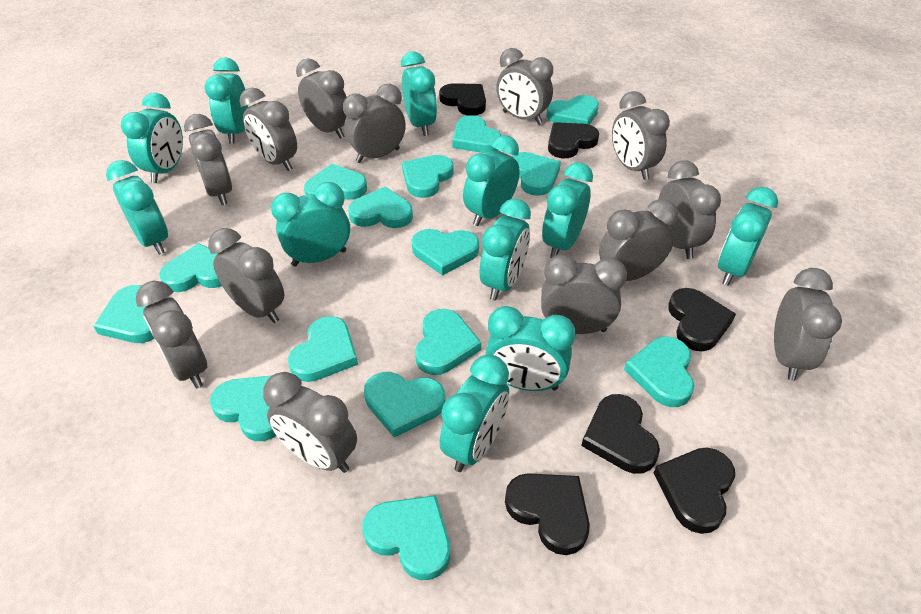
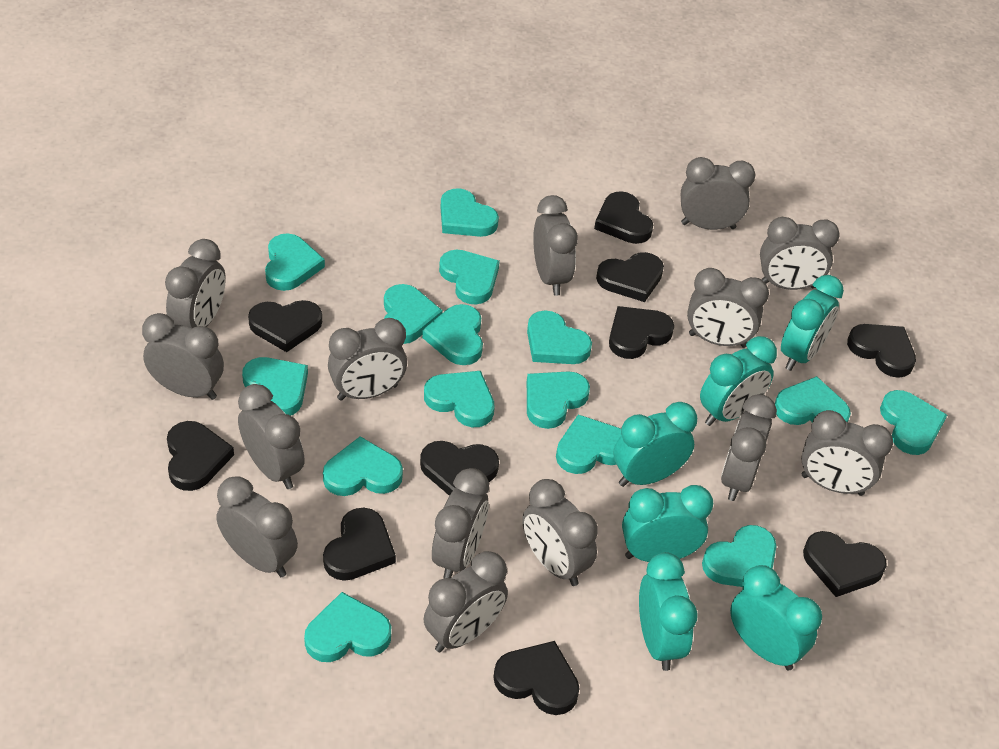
black heart: [439,83,486,116] [505,473,590,555] [548,122,599,158] [581,394,660,474] [654,448,735,534] [668,288,736,351] = 6 -> [167,421,234,491] [248,300,322,352] [323,508,396,581] [420,441,499,496] [493,641,580,715] [594,191,653,244] [596,252,664,302] [609,306,674,359] [803,531,887,597] [847,324,916,378] = 10
grey clock: [136,281,207,388] [184,114,232,205] [208,228,284,323] [240,88,297,171] [263,372,357,473] [296,59,346,139] [343,84,406,163] [496,48,553,125] [541,254,627,334] [599,199,678,281] [612,91,670,180] [659,160,721,259] [774,268,842,381] = 13 -> [142,313,224,400] [165,239,226,328] [216,476,298,577] [238,384,305,489] [328,318,407,401] [424,551,508,652] [432,468,489,579] [522,479,598,586] [533,195,578,296] [681,157,755,230] [687,268,769,348] [721,394,777,501] [760,217,840,290] [801,410,893,496] = 14
turquoise clock: [106,160,168,255] [121,93,183,183] [205,57,248,144] [271,182,350,266] [401,51,437,136] [439,355,509,472] [463,135,520,226] [480,198,531,301] [485,306,576,391] [542,162,593,258] [718,187,778,286] = 11 -> [613,402,697,487] [622,485,713,562] [639,552,698,671] [700,336,777,426] [730,565,822,670] [781,275,844,371] = 6

